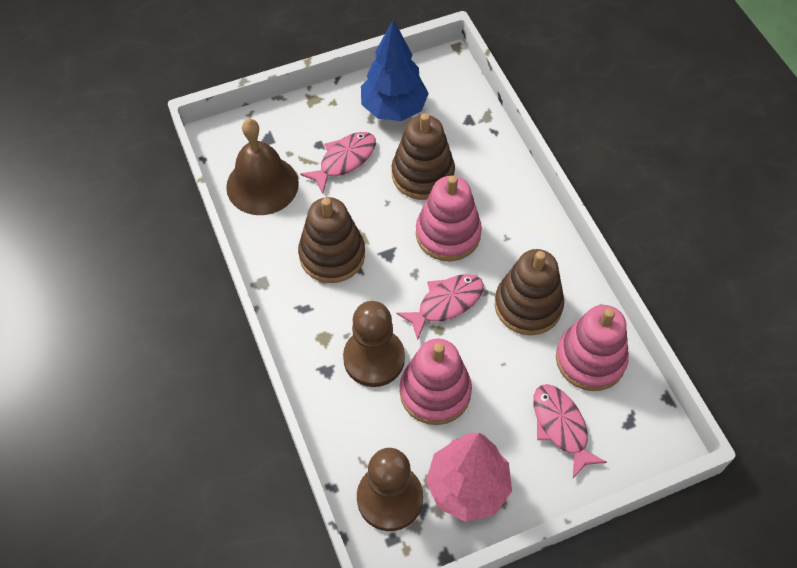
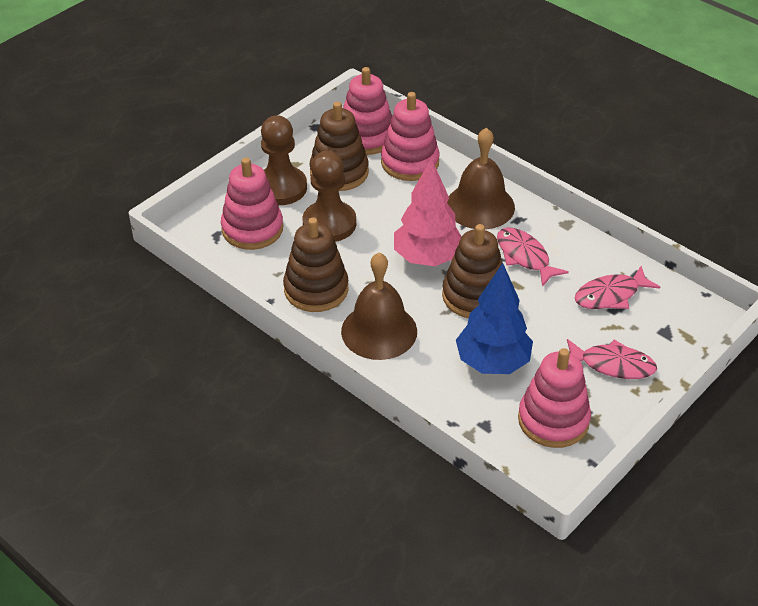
brown bell: [226,119,299,215] = 1 -> [341,252,417,360] [447,128,515,230] = 2
pink stacking toy: [400,339,472,425] [416,176,482,261] [556,305,629,391] = 3 -> [221,158,283,250] [343,67,392,155] [381,92,440,181] [518,348,591,448] = 4

